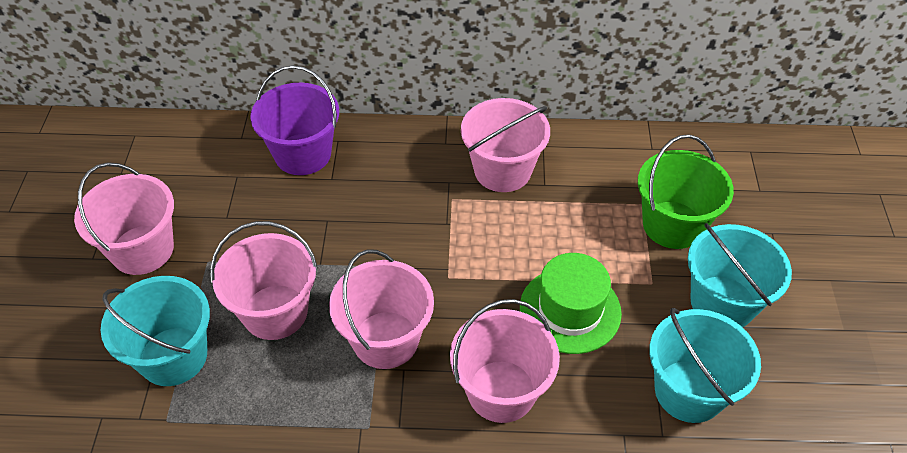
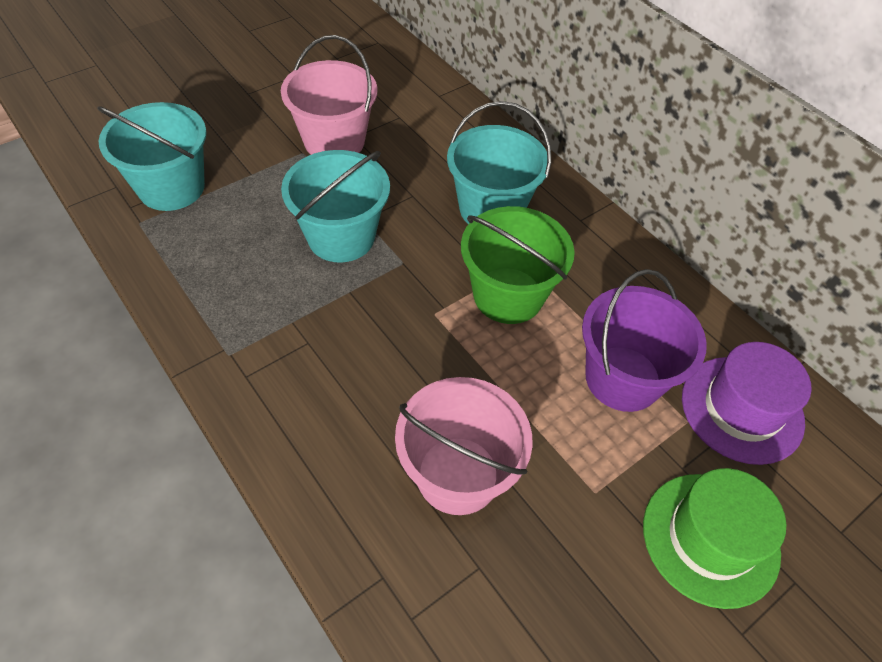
pink bucket: [74,162,174,275] [210,221,318,340] [329,249,434,369] [450,299,560,423] [461,98,550,192] = 5 -> [281,35,377,155] [395,377,533,515] = 2
purple hat: none = 0 -> [682,342,812,465] = 1

